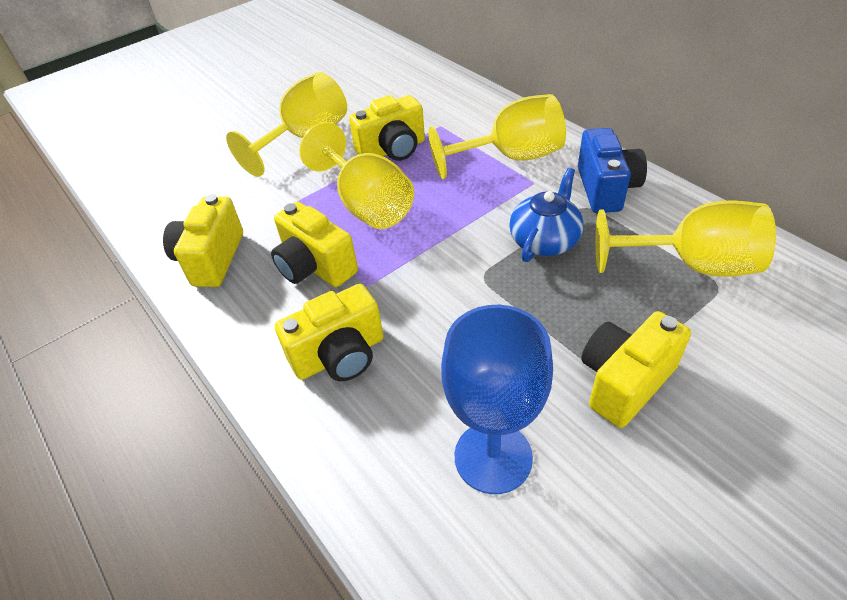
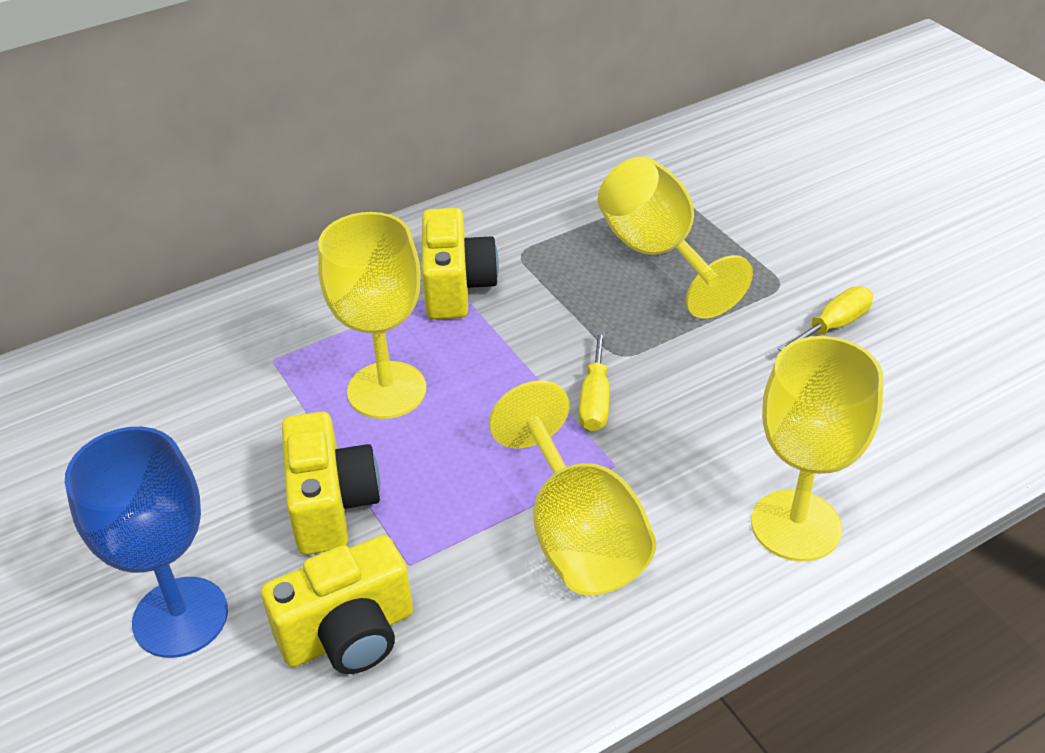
blue camera: [578,128,647,213] = 1 -> none = 0
blue teapot: [509,168,583,262] = 1 -> none = 0
yellow camera: [163,194,243,287] [271,202,358,287] [275,284,383,381] [349,95,425,161] [581,311,691,428] = 5 -> [261,535,413,674] [282,412,380,555] [422,208,499,320] = 3
yellow screwdriver: none = 0 -> [579,331,609,432] [778,286,873,351] = 2

